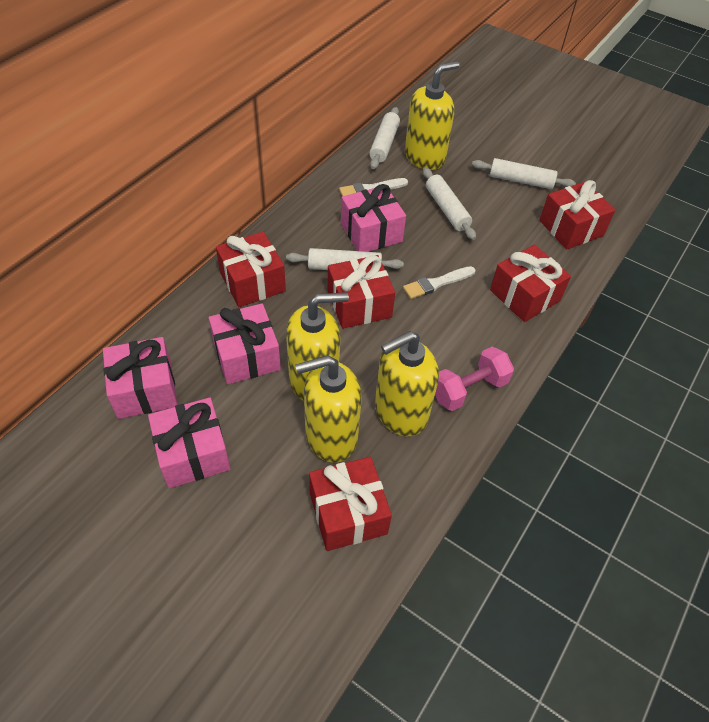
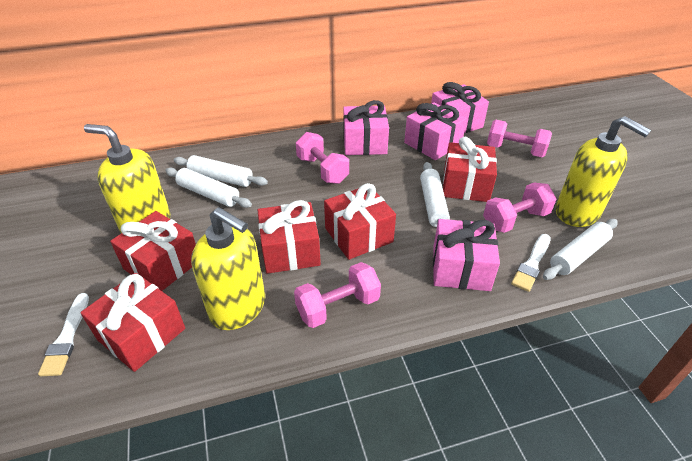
pink dumbbell: [435,347,514,411] = 1 -> [294,262,381,328] [296,132,349,184] [483,183,556,233] [487,120,552,157] = 4
yellow soap dispenser: [286,292,349,401] [295,355,362,463] [375,331,439,436] [405,61,459,170] = 4 -> [84,124,170,233] [191,207,265,330] [556,116,651,227] = 3

